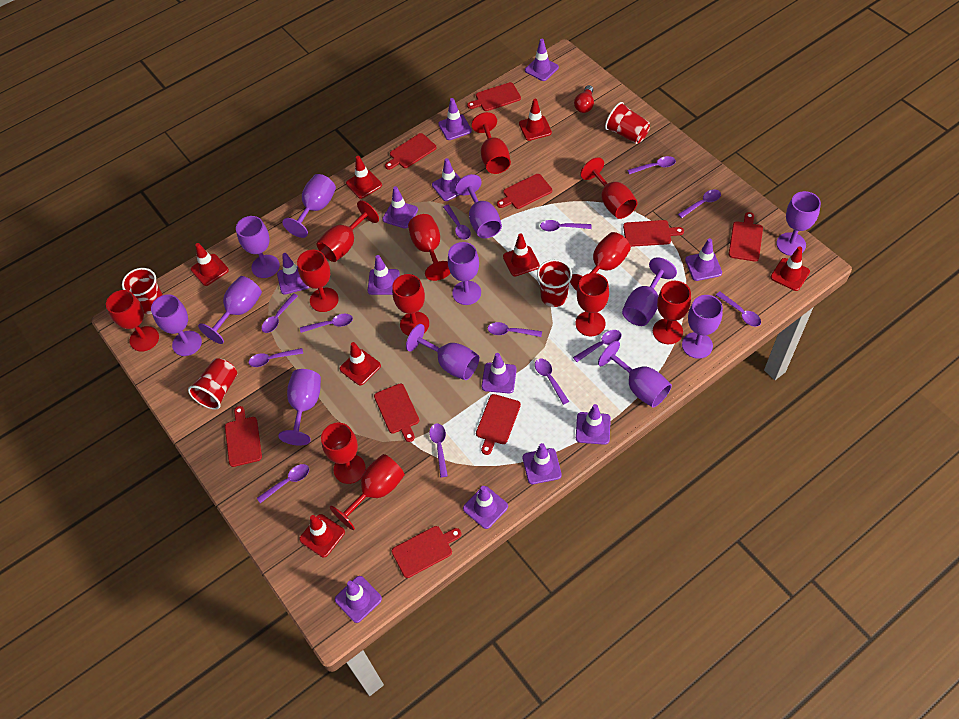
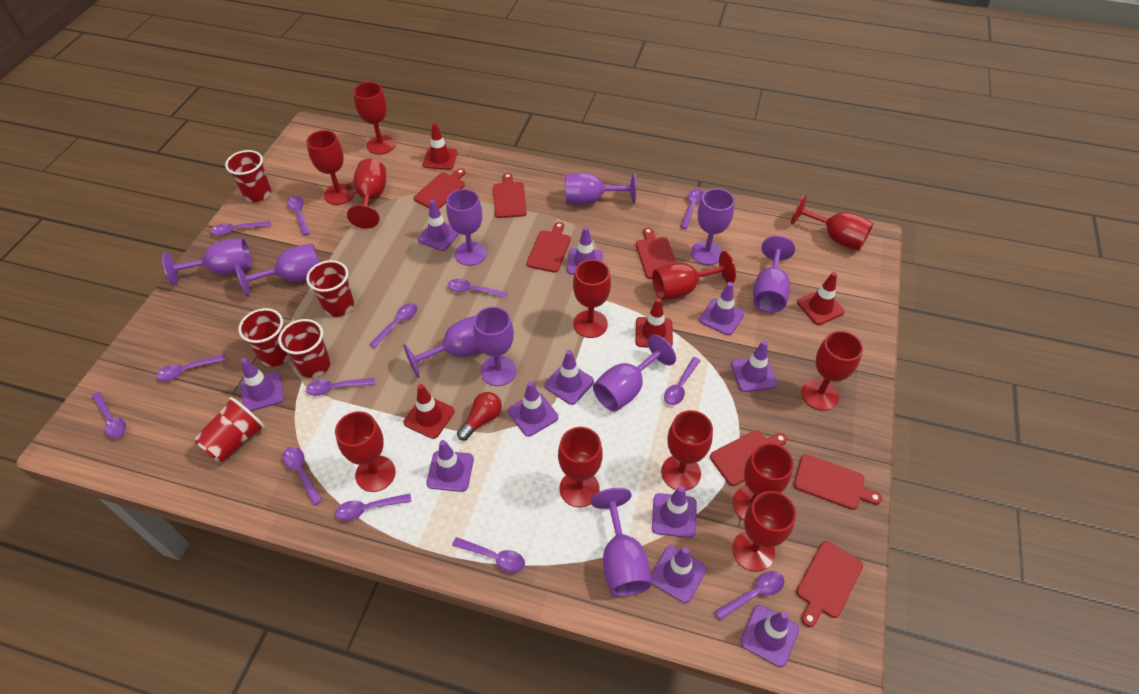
purple goblet: [151,294,202,356] [198,276,262,344] [236,216,280,278] [278,369,321,446] [282,174,336,238] [406,324,479,380] [448,242,481,305] [455,174,502,238] [598,341,672,408] [622,257,677,326] [682,295,723,359] [776,191,821,256] = 12 -> [162,238,252,285] [235,244,320,296] [403,316,482,378] [447,189,487,266] [473,307,517,386] [565,173,636,205] [591,488,652,597] [593,334,676,411] [691,188,735,265] [753,236,795,313] = 10
purple traffic cone: [277,253,310,295] [335,576,382,623] [368,255,400,295] [382,186,418,229] [432,158,461,201] [438,98,472,140] [463,486,508,529] [482,353,517,393] [523,443,562,484] [525,39,559,81] [576,404,611,445] [685,238,722,281] = 12 -> [240,358,284,411] [418,200,459,251] [426,440,474,492] [508,381,558,437] [544,350,594,405] [567,227,603,275] [651,546,707,603] [652,486,697,538] [699,282,745,335] [731,340,777,392] [740,605,799,667] = 11
red cup: [122,268,163,314] [188,358,237,410] [537,259,572,307] [605,102,650,144] = 4 -> [194,397,265,462] [225,150,271,202] [238,308,290,367] [278,319,331,378] [306,260,354,317] = 5
red cutting board: [225,406,262,467] [374,383,419,442] [385,133,437,170] [391,526,461,578] [467,82,521,111] [476,394,521,455] [497,174,552,209] [623,220,684,247] [729,212,763,262] = 9 -> [413,168,466,209] [493,173,527,218] [527,222,571,273] [636,227,676,279] [710,430,787,486] [794,454,882,510] [796,541,863,627] = 7
red traffic cone: [191,243,229,286] [299,514,345,557] [340,342,381,385] [346,156,382,199] [503,234,540,276] [519,99,552,141] [770,247,810,291] = 7 -> [403,384,455,439] [423,122,458,170] [635,298,673,348] [797,272,845,325] = 4

